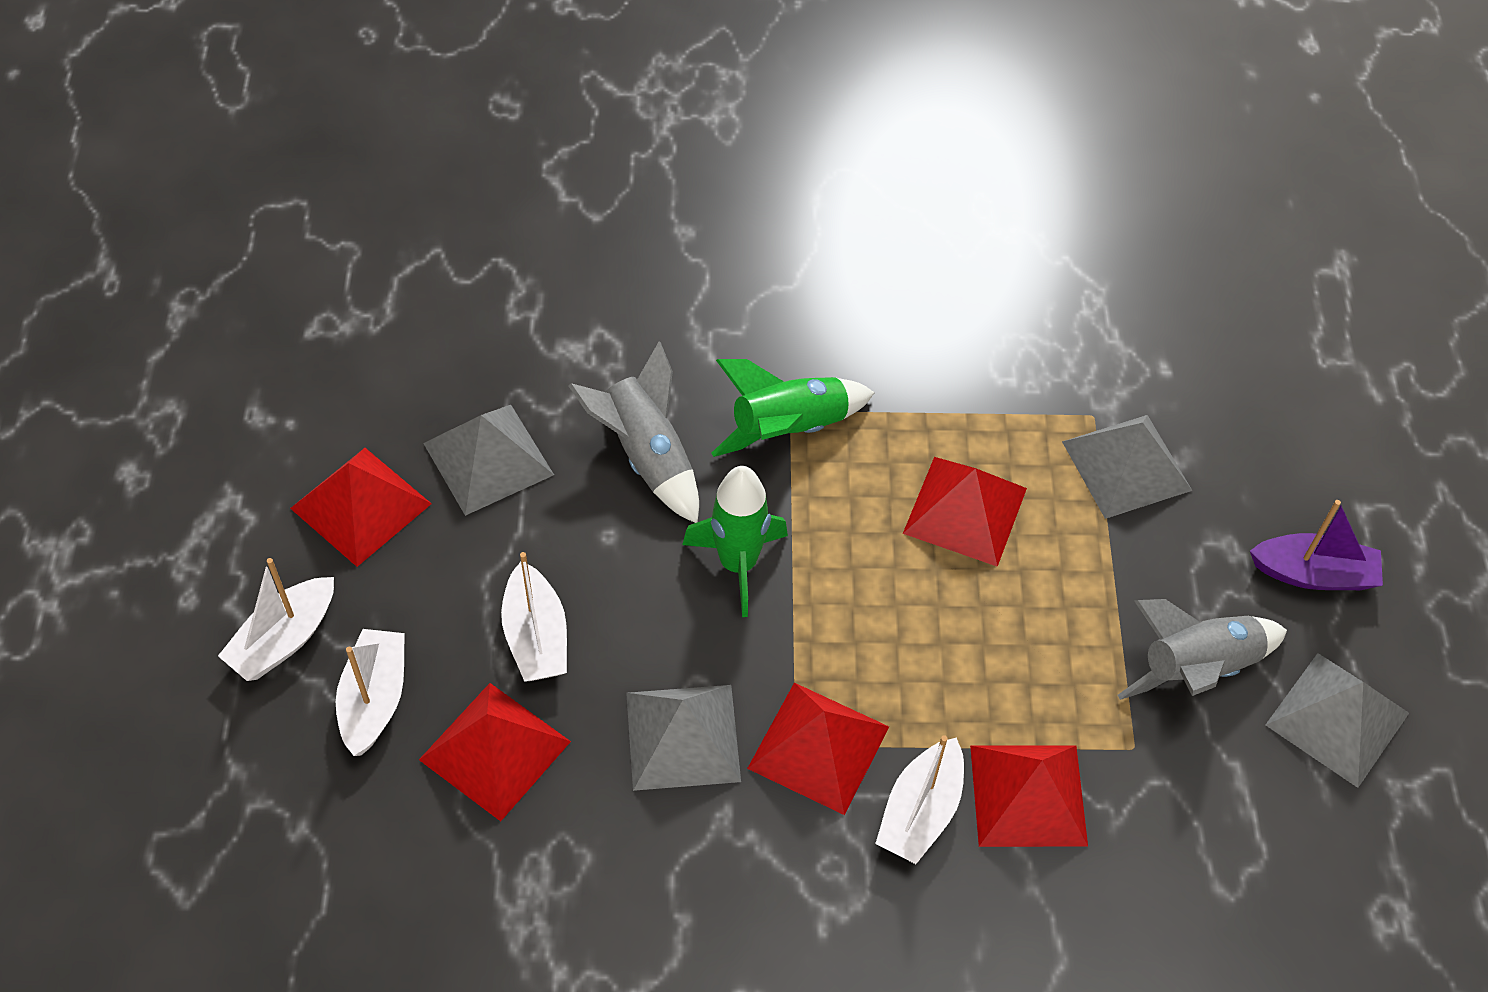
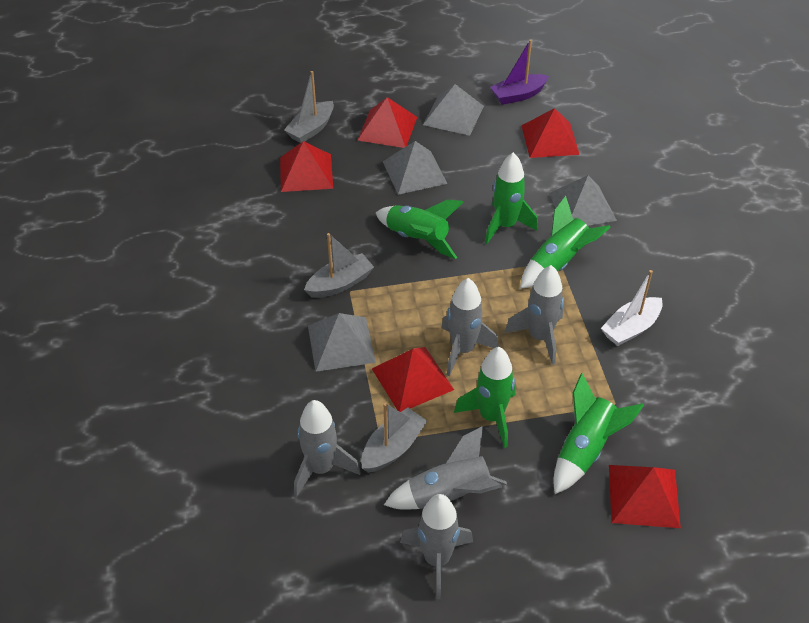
green rocket: [682,466,788,617] [711,359,875,457] = 2 -> [376,200,463,259] [454,347,515,448] [485,152,538,244] [520,196,611,289] [553,373,644,494] = 5
grey boat: none = 0 -> [284,71,334,143] [304,233,374,298] [361,403,427,473] = 3
grey rocket: [569,342,699,523] [1118,599,1287,700] = 2 -> [294,400,361,497] [384,426,507,510] [400,494,473,599] [441,278,499,376] [505,265,564,365] = 5
white boat: [218,558,334,681] [336,629,405,756] [501,552,567,682] [875,735,964,864] = 4 -> [601,270,663,346] = 1

